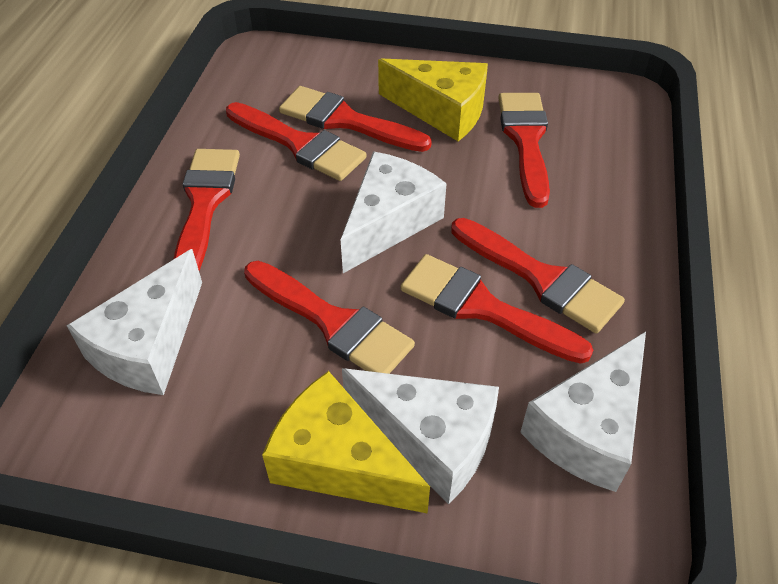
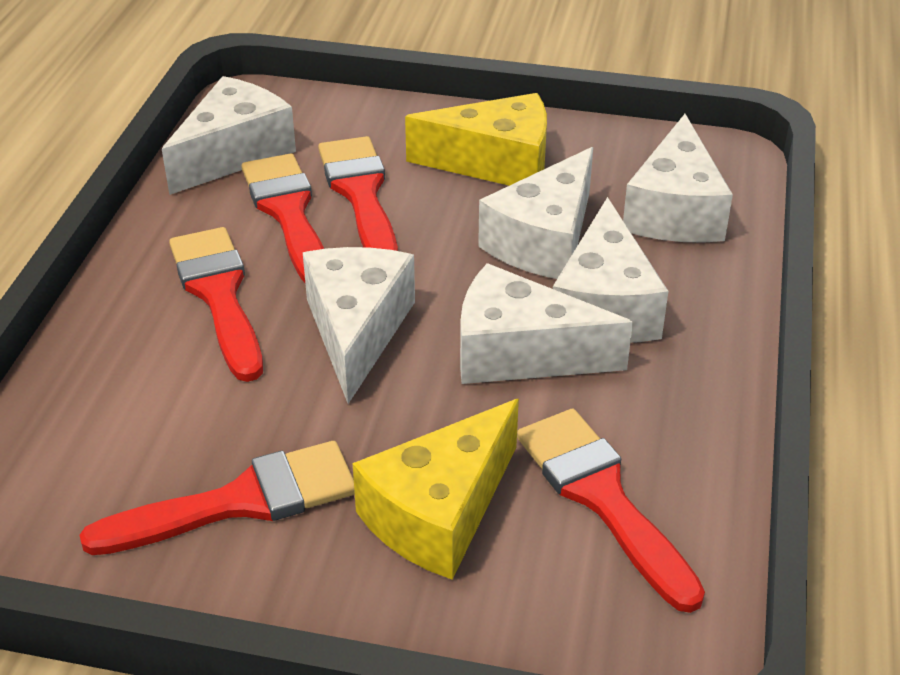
red brush: [173,149,240,271] [226,102,366,181] [244,261,415,374] [279,86,432,152] [400,254,593,364] [451,218,625,333] [498,93,550,208] = 7 -> [79,441,355,555] [169,227,263,382] [242,153,324,283] [318,136,398,251] [517,409,705,613] = 5
white cheese: [66,249,202,395] [341,151,447,273] [342,368,499,504] [520,332,646,492] = 4 -> [162,76,296,195] [303,247,415,404] [460,263,633,384] [478,147,593,279] [553,197,669,343] [623,114,733,242] = 6

